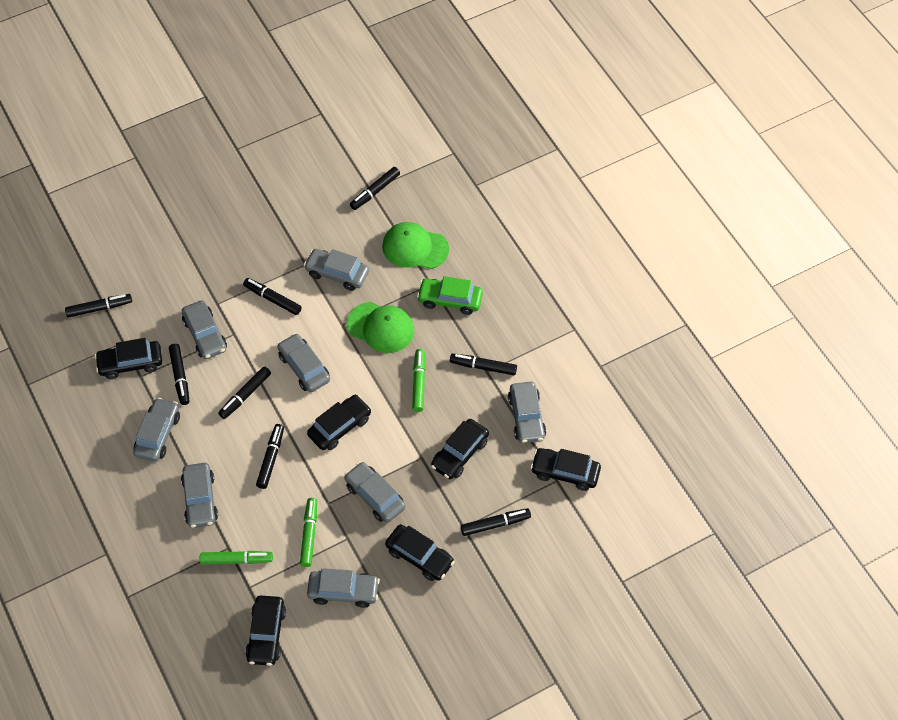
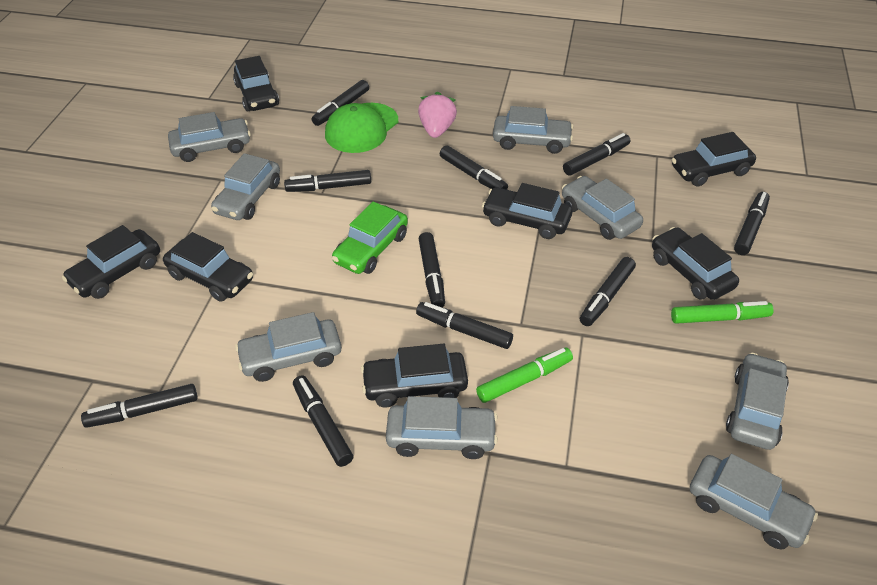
black car: [95,338,162,379] [245,595,286,666] [307,394,372,450] [385,524,455,581] [431,419,489,480] [530,448,601,491] = 6 -> [62,225,160,299] [163,232,253,302] [233,56,279,111] [361,344,468,407] [482,183,572,239] [652,227,739,300] [672,132,756,187] = 7
black marker: [65,294,132,318] [169,344,189,405] [218,366,271,419] [243,278,302,315] [256,424,284,489] [350,167,400,210] [450,354,517,375] [461,508,531,536] = 8 -> [81,384,198,428] [284,170,371,192] [293,376,353,467] [311,80,369,126] [416,302,513,349] [419,232,445,307] [440,145,508,190] [563,133,631,176] [580,257,636,326] [734,192,770,255] = 10
green cap: [347,302,414,353] [382,222,449,269] = 2 -> [325,103,398,153] = 1
green marker: [200,551,273,564] [300,498,317,567] [412,349,426,412] = 3 -> [476,348,573,403] [671,301,773,324] = 2
pink strawberry: none = 0 -> [418,92,457,138] = 1

